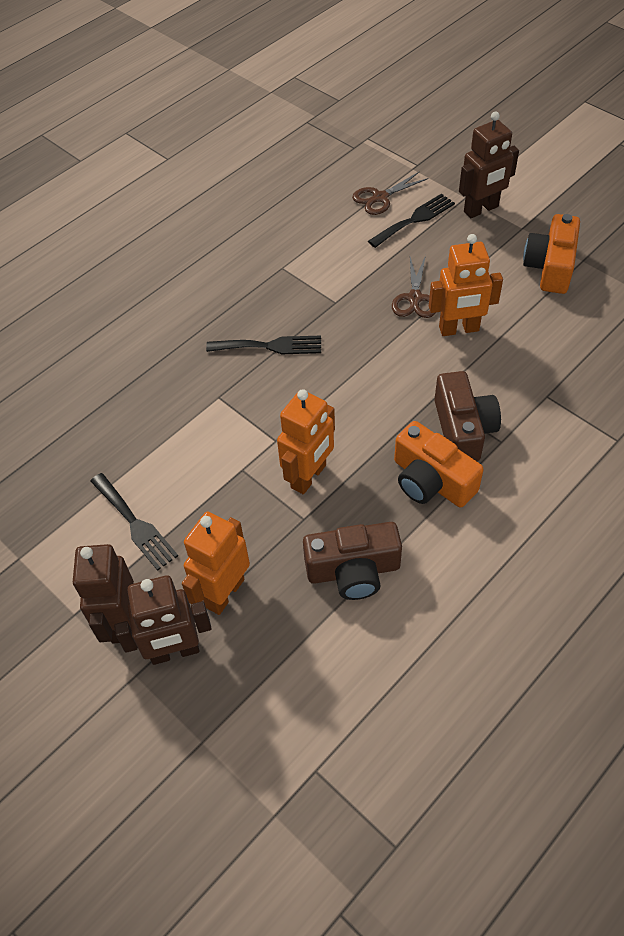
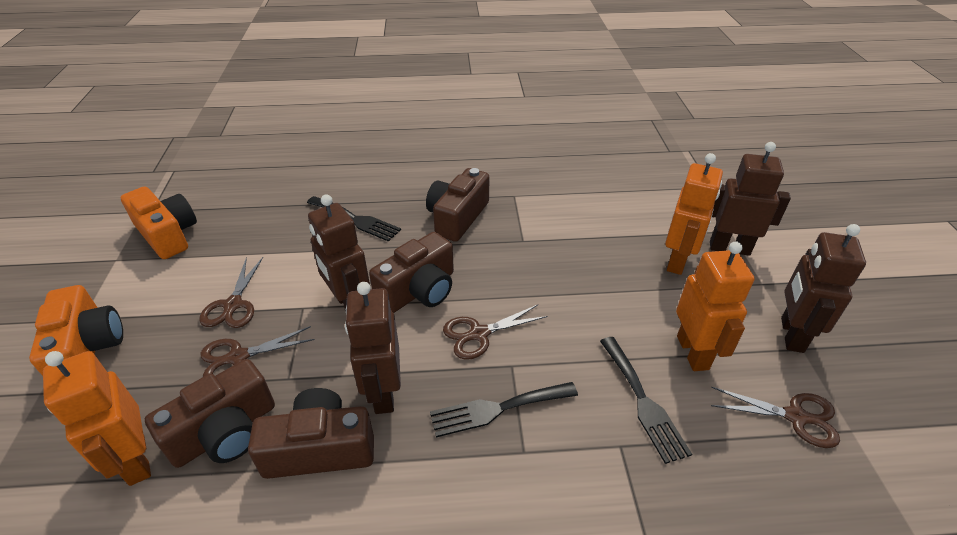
brown camera: [303,522,402,600] [434,371,501,461] = 2 -> [145,359,275,468] [248,388,374,479] [369,232,454,313] [426,168,489,242] = 4
brown robot: [73,544,134,643] [114,575,211,665] [459,111,519,218] = 3 -> [308,194,370,312] [345,282,401,414] [710,142,791,256] [781,224,866,353] = 4
brown scissors: [352,172,429,215] [392,255,435,318] = 2 -> [200,257,263,328] [200,326,315,377] [443,305,548,360] [711,387,840,448] = 4

